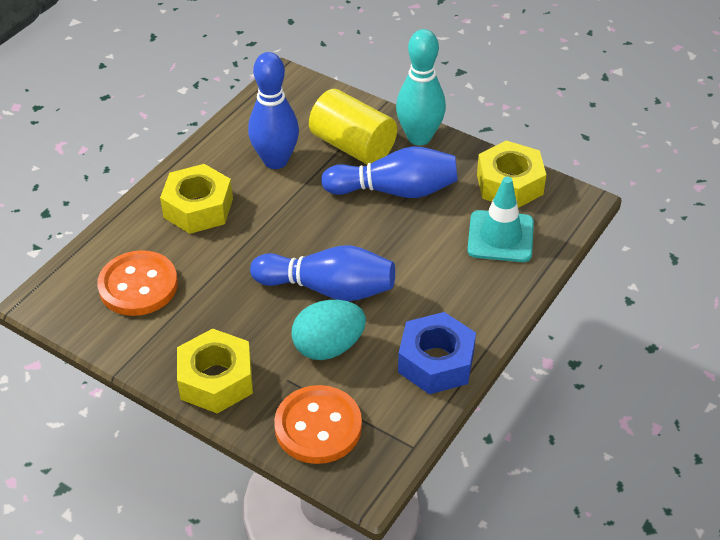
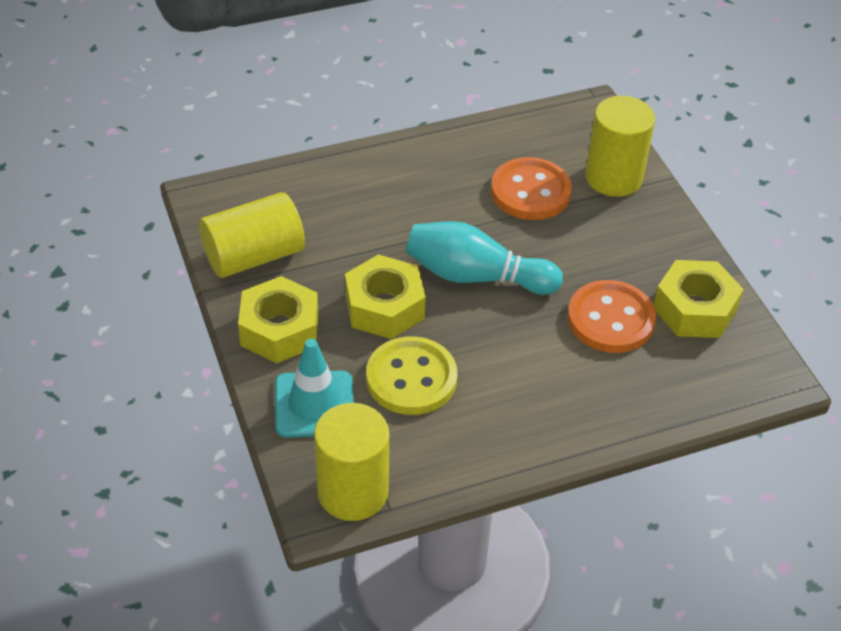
blue bowling pin: [248,52,299,169] [250,245,395,301] [321,146,458,198] = 3 -> none = 0
blue nut: [398,312,476,394] = 1 -> none = 0
turquoise egg: [291,300,366,360] = 1 -> none = 0
yellow button: none = 0 -> [366,336,457,415] = 1
yellow cylinder: [309,89,397,164] = 1 -> [199,192,305,278] [314,403,389,521] [585,96,655,197] = 3

